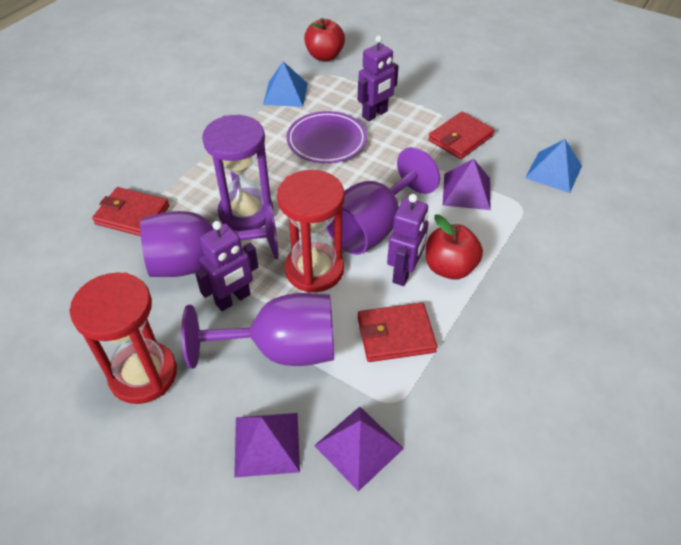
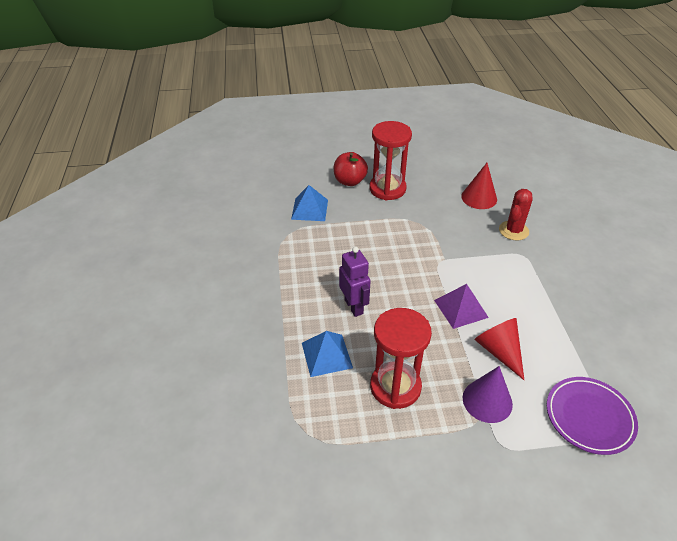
purple cone: none = 0 -> [463,366,513,423] = 1
purple goblet: [140,204,278,277] [182,293,334,369] [326,147,440,255] = 3 -> none = 0
purple hourglass: [202,115,273,231] = 1 -> none = 0
purple pyramid: [234,413,300,478] [314,406,404,492] [443,159,490,210] = 3 -> [434,284,489,329] = 1
purple robot: [195,221,258,311] [358,35,399,121] [387,194,428,286] = 3 -> [339,246,370,317] = 1
red apple: [304,18,345,61] [426,215,483,279] = 2 -> [334,152,368,186] = 1
red cactus: none = 0 -> [499,189,533,241] = 1
red cone: none = 0 -> [461,163,497,209] [474,318,524,380] = 2
red wallet: [92,187,169,236] [358,303,437,362] [428,112,494,159] = 3 -> none = 0

